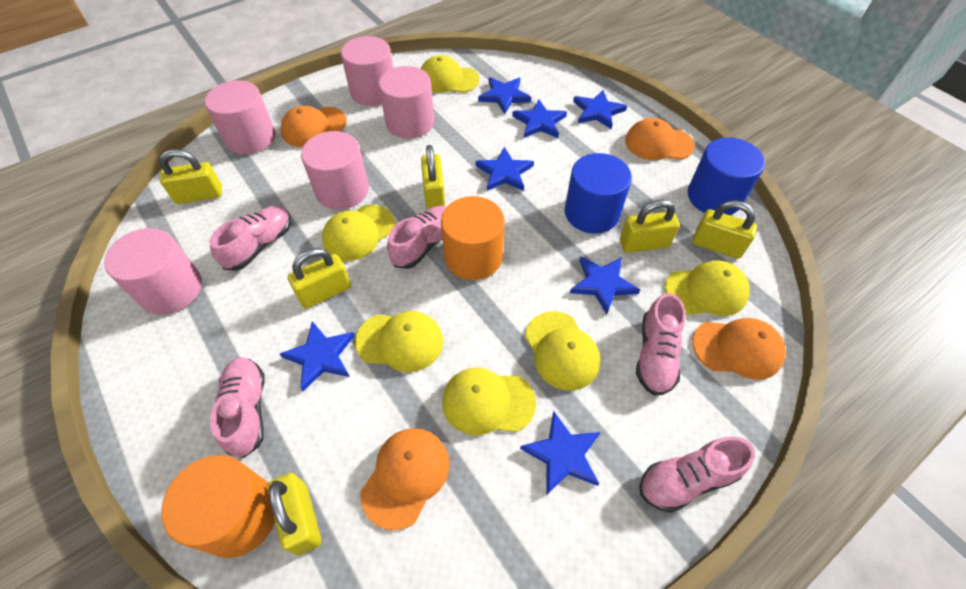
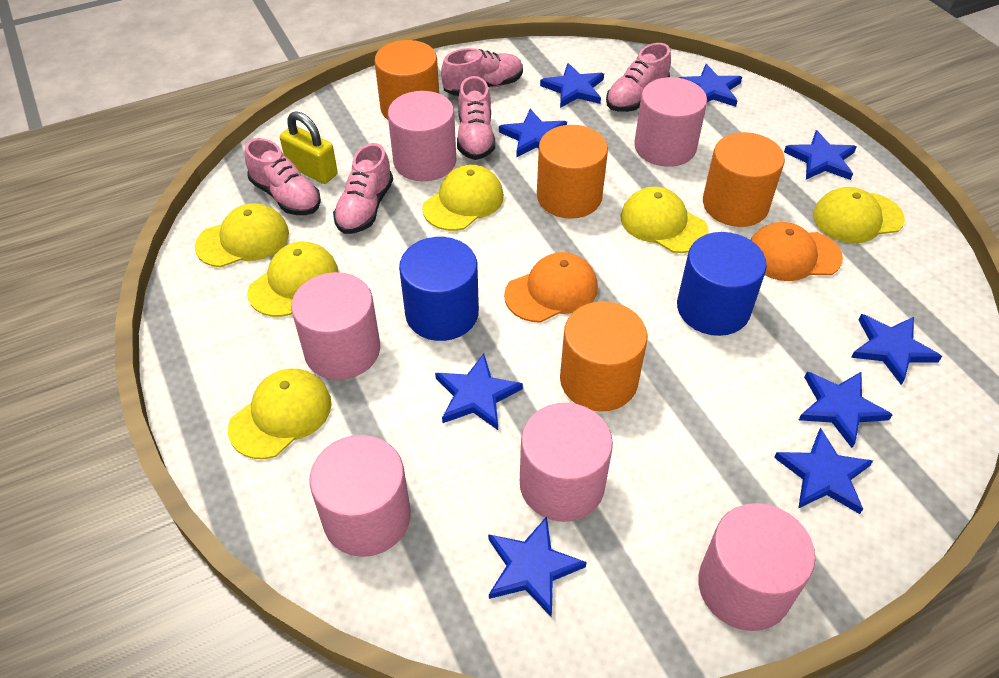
blue star: [280,321,355,391] [475,147,534,191] [478,77,531,114] [512,100,567,138] [520,411,600,494] [570,257,640,314] [573,90,627,129] = 7 -> [435,354,523,430] [488,516,587,617] [499,109,567,157] [540,63,604,108] [679,64,742,107] [774,428,873,514] [784,130,857,180] [799,371,893,448] [851,314,942,385] = 9
orange cap: [281,106,347,147] [361,428,450,530] [625,118,695,160] [692,318,786,380] = 4 -> [504,252,598,323] [751,222,843,281] = 2
orange cylinder: [161,455,275,558] [441,196,505,280] = 2 -> [374,40,439,120] [537,125,608,219] [560,301,647,412] [703,132,785,227] = 4
pink cylinder: [104,228,202,315] [205,80,275,154] [301,131,369,210] [341,36,393,106] [379,66,434,139] = 5 -> [291,272,380,380] [309,435,411,557] [388,91,456,181] [520,403,613,522] [634,77,707,167] [698,503,815,631] = 6
yellow padlock: [159,149,222,204] [267,473,321,556] [287,248,351,309] [421,145,445,210] [620,200,680,253] [693,200,757,259] = 6 -> [280,111,338,184] = 1

